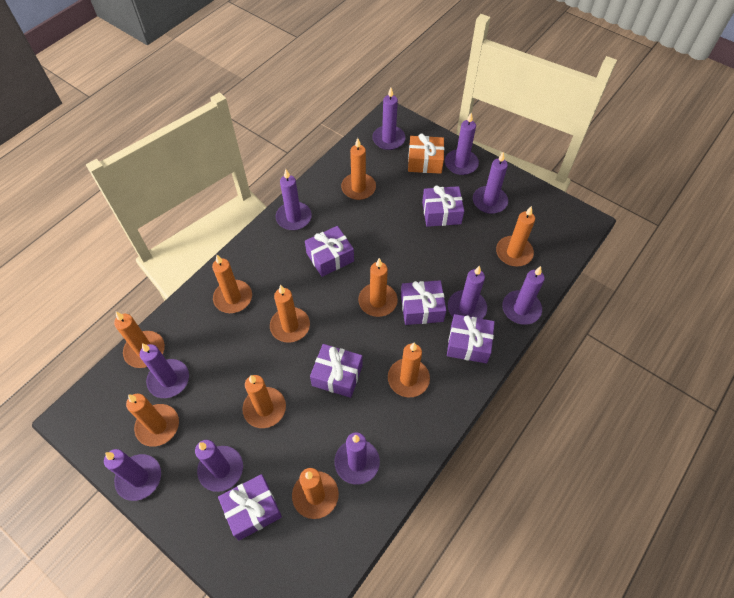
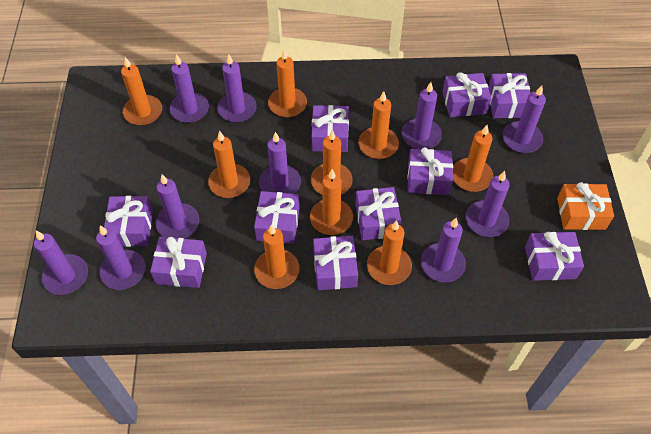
orange candle: [114,312,165,368] [126,394,179,447] [212,255,252,313] [242,375,286,428] [270,285,310,343] [292,468,339,519] [341,138,376,200] [358,258,398,317] [388,343,430,397] [496,206,535,266] = 10 -> [121,57,162,126] [208,131,250,198] [254,224,300,289] [268,49,307,118] [310,169,353,235] [311,130,353,195] [358,91,399,159] [367,220,412,285] [453,125,493,192] = 9
purple gift: [218,474,282,541] [305,226,354,277] [310,344,363,398] [401,280,446,325] [422,186,464,227] [447,314,495,363] = 6 -> [104,196,153,247] [150,237,207,288] [254,191,300,244] [312,105,349,152] [313,236,358,290] [355,187,402,240] [407,147,453,195] [442,72,491,117] [488,73,531,118] [525,232,584,281] = 10

